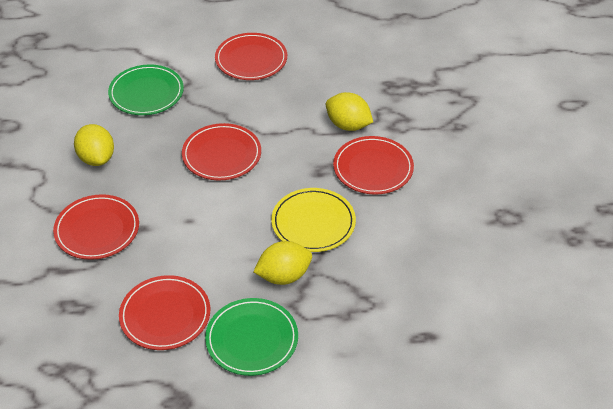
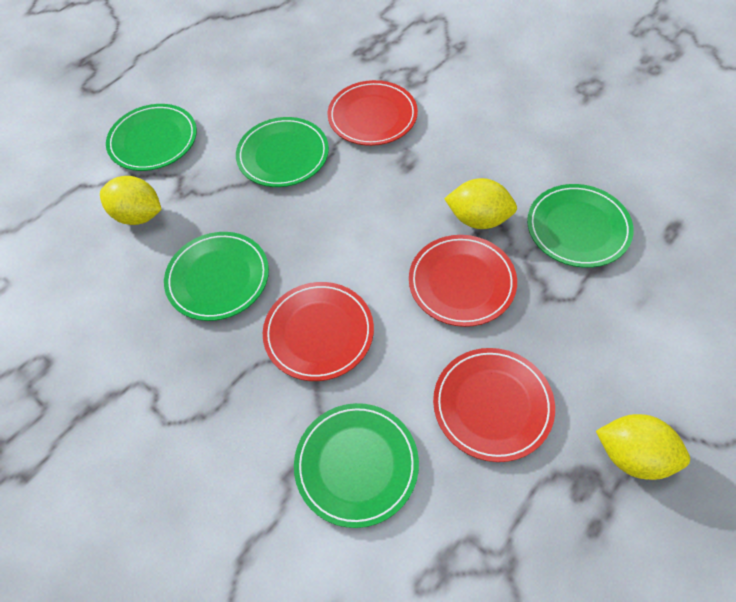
green plate: [108,65,184,115] [205,298,298,376] = 2 -> [106,104,197,171] [164,232,269,321] [236,117,329,187] [294,403,419,528] [527,184,634,268] = 5
red plate: [53,194,139,260] [119,275,210,350] [182,123,261,180] [215,33,287,80] [333,136,414,194] = 5 -> [263,282,374,381] [328,80,418,146] [409,235,517,327] [433,348,555,462] = 4
yellow plate: [271,188,356,252] = 1 -> none = 0

